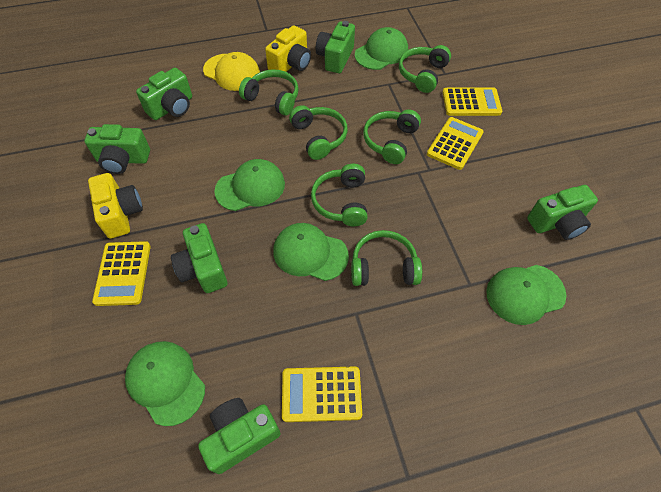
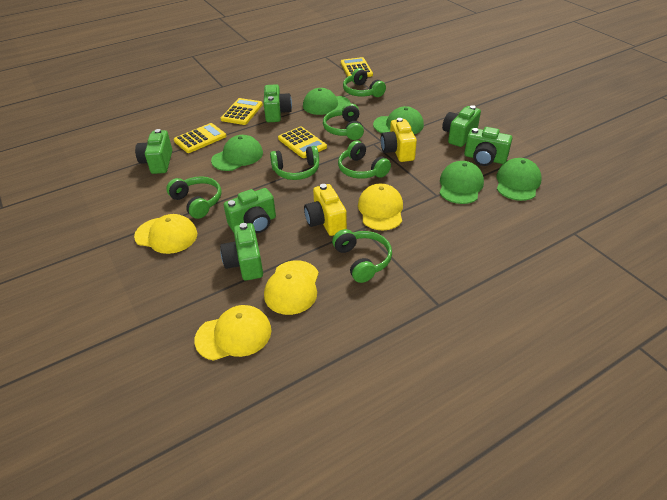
yellow cap: [203,52,260,91] = 1 -> [134,214,197,254] [195,305,271,361] [264,260,319,315] [358,184,403,230] = 4

